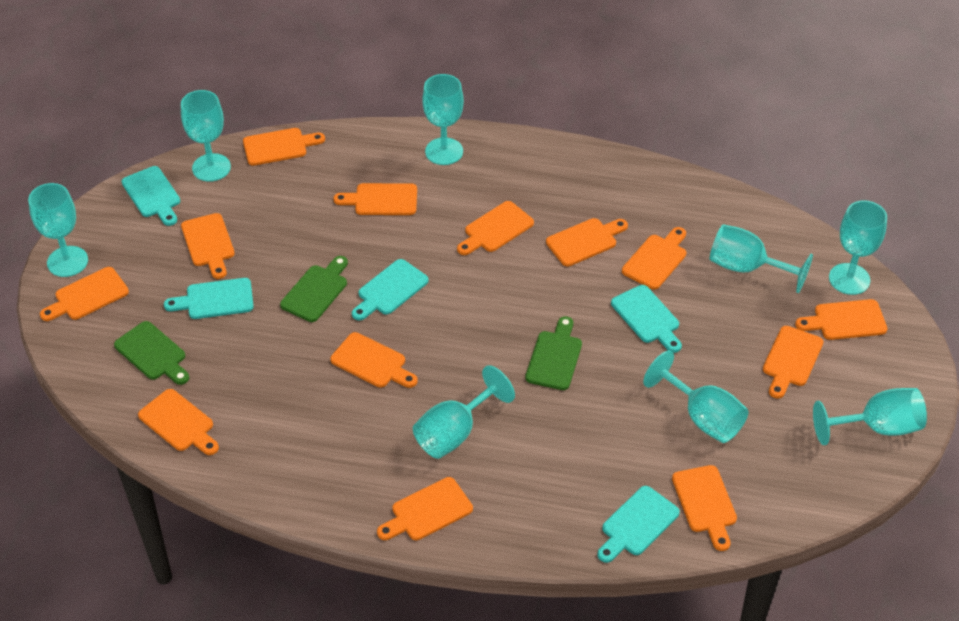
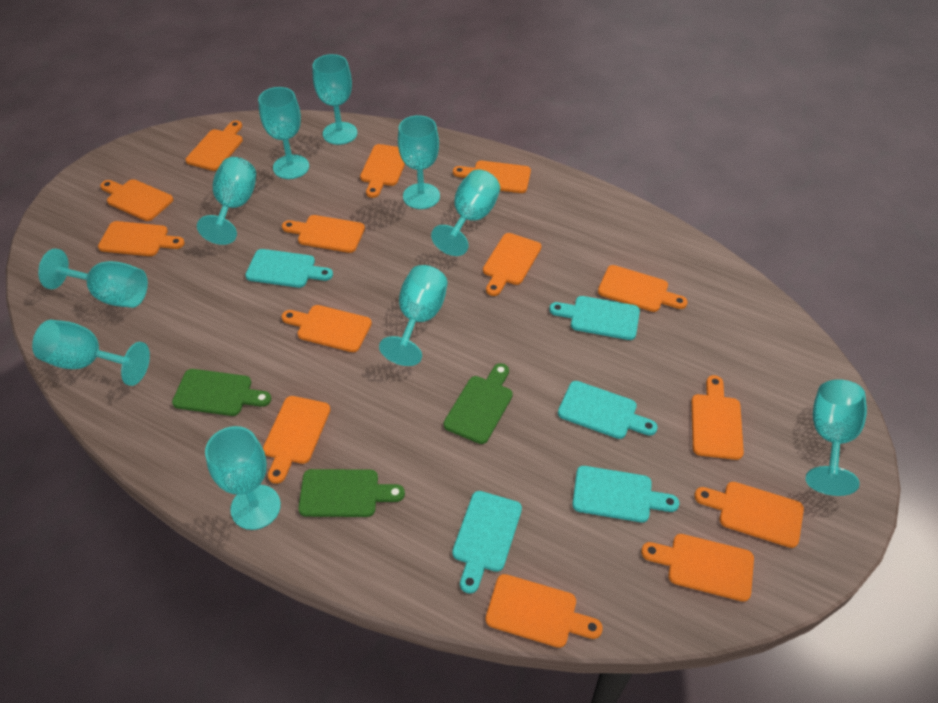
orange cutting board: [40,267,129,321] [138,389,219,455] [181,213,235,279] [243,128,325,166] [330,332,418,388] [333,183,417,215] [377,477,473,540] [457,201,534,255] [546,218,628,267] [622,227,686,290] [672,465,737,551] [763,326,824,399] [795,299,887,340] = 13 -> [98,221,185,256] [100,179,173,221] [185,120,243,171] [263,396,331,484] [281,305,372,352] [282,215,365,253] [360,144,405,198] [453,161,531,193] [483,233,541,296] [485,574,603,648] [598,265,688,312] [641,534,754,602] [691,375,744,460] [694,482,804,548] = 14
turquoise goblet: [28,183,88,277] [181,90,231,182] [413,365,515,459] [422,74,464,165] [643,350,749,443] [710,224,813,293] [813,388,927,445] [829,200,887,295] = 8 -> [32,320,150,386] [38,249,148,308] [197,157,256,245] [205,426,281,530] [258,87,309,179] [313,54,357,145] [379,265,447,366] [398,115,440,209] [431,169,500,256] [806,379,867,496] = 10

